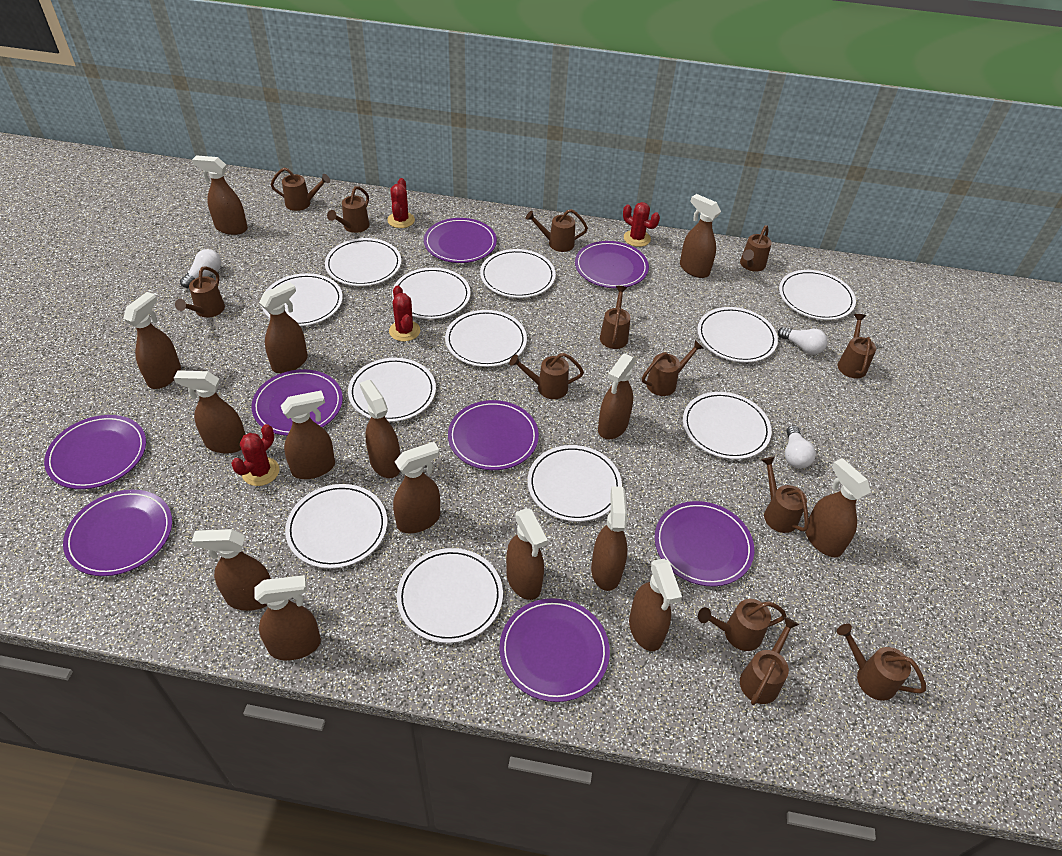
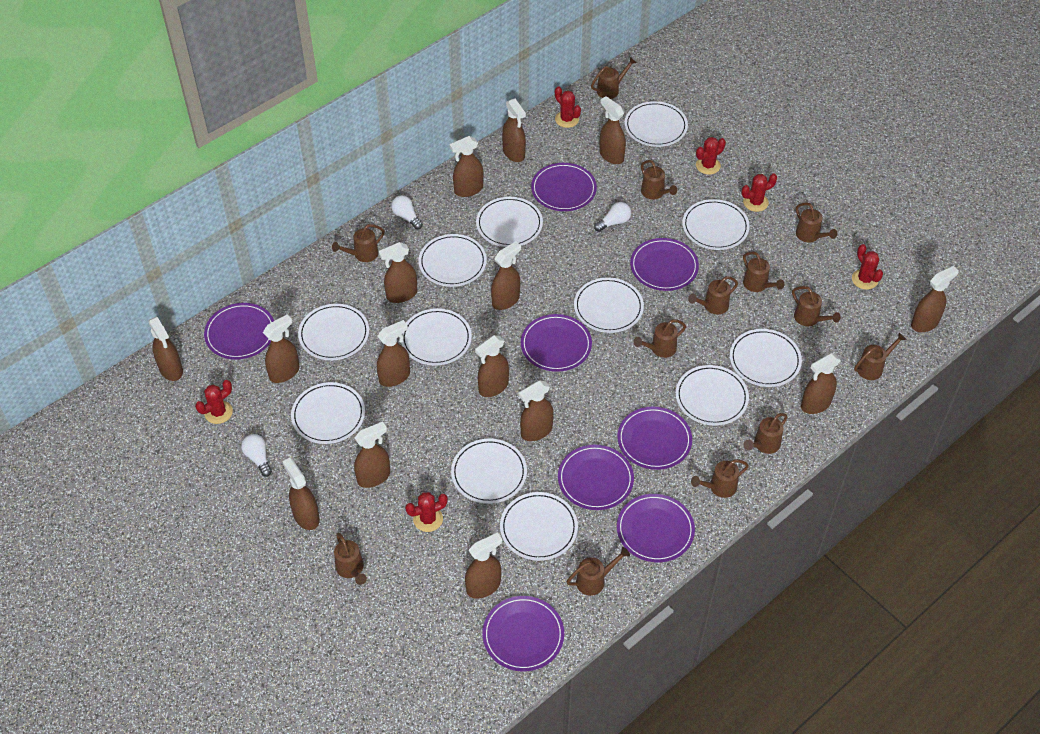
red cactus: [231,424,279,486] [387,178,415,228] [389,285,420,342] [623,202,660,247] = 4 -> [195,380,233,424] [405,492,448,532] [555,86,581,128] [696,137,726,175] [741,173,777,212] [852,244,883,290] = 6

